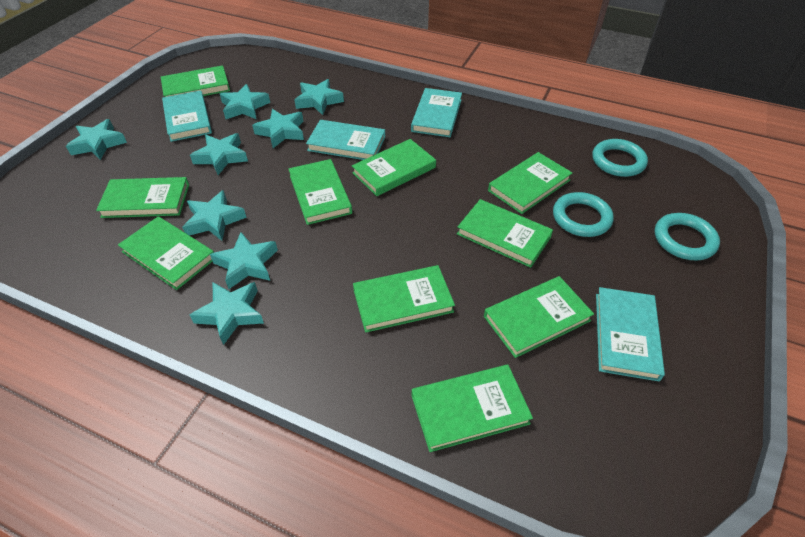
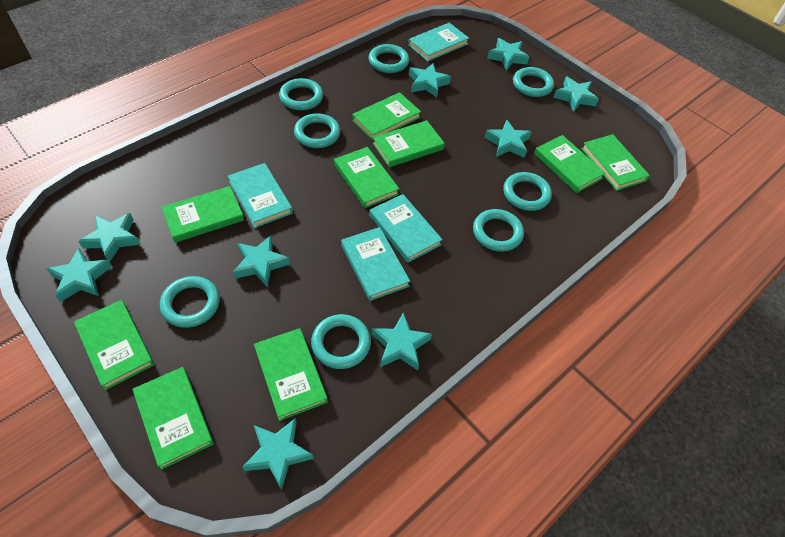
green book: [96,177,189,218] [118,216,214,290] [161,65,230,97] [289,159,352,225] [352,139,436,196] [353,265,455,332] [411,365,533,452] [457,199,553,268] [484,276,594,358] [488,152,572,214] = 10 -> [74,300,154,390] [132,367,214,470] [162,186,244,243] [254,328,328,421] [334,147,399,208] [352,92,421,141] [373,120,445,167] [534,135,606,193] [581,134,650,191] = 9
turquoise ring: [553,192,614,237] [592,139,648,177] [655,213,720,261] = 3 -> [160,276,220,328] [279,78,323,110] [294,113,340,148] [311,314,371,369] [368,44,409,73] [473,209,524,252] [503,172,552,211] [513,67,554,97] = 8
turquoise star: [66,119,127,160] [182,190,247,241] [190,133,248,175] [190,282,264,345] [210,232,278,289] [220,84,270,119] [252,109,304,148] [295,79,344,115] = 8 -> [46,248,112,302] [78,213,141,262] [233,235,290,287] [242,418,314,490] [372,312,432,370] [409,63,451,97] [484,120,532,158] [487,38,529,70] [553,77,599,112] = 9

